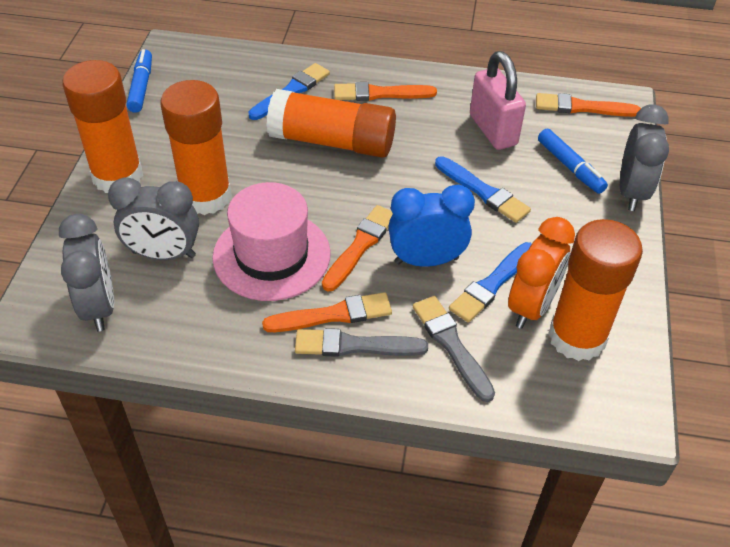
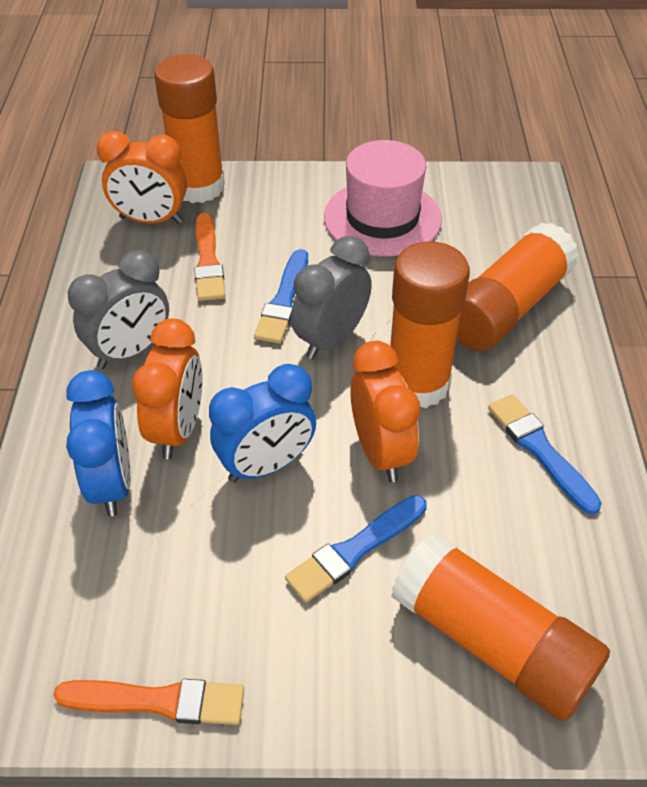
blue clock: [389,184,475,267] = 1 -> [66,370,131,516] [209,364,316,483] = 2
blue marker: [126,49,152,113] [538,129,608,194] = 2 -> none = 0
grey brush: [295,328,428,357] [413,296,495,402] = 2 -> none = 0
grey clock: [59,214,114,331] [108,177,199,260] [620,104,669,211] = 3 -> [68,250,169,369] [291,236,372,360] = 2
orange brush: [262,292,392,332] [322,205,393,291] [334,82,437,101] [536,93,641,117] = 4 -> [53,679,244,725] [194,213,225,301] = 2
orange clock: [508,217,575,329] = 1 -> [97,131,187,224] [132,318,202,459] [350,341,420,482] = 3
pink padlock: [470,51,526,150] = 1 -> none = 0

